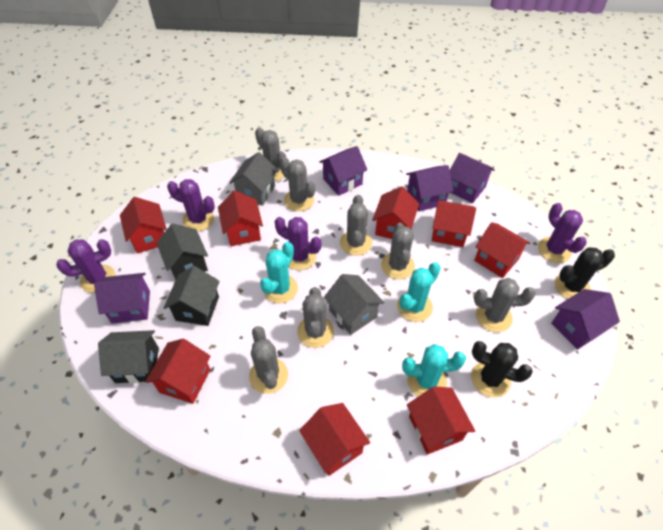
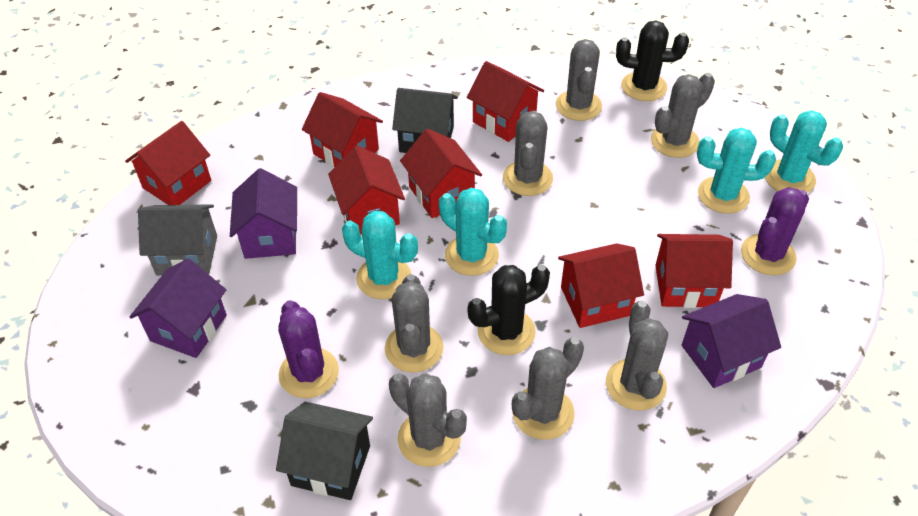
black house: [98,330,159,383] [157,223,208,280] [164,266,220,326] = 3 -> [276,402,373,500] [392,88,458,153] = 2
grey house: [229,152,278,206] [324,274,384,335] = 2 -> [138,204,217,275] = 1
purple cactus: [56,239,116,293] [167,179,215,231] [275,217,322,270] [538,203,587,263] = 4 -> [278,300,339,398] [741,187,809,275] = 2
purple house: [94,273,150,324] [319,146,367,196] [406,165,453,212] [450,153,495,203] [551,289,620,350] = 5 -> [130,259,227,358] [230,168,297,259] [682,294,781,388] = 3
red house: [120,197,167,253] [145,339,211,404] [218,191,263,246] [299,403,370,476] [372,186,419,239] [407,386,475,454] [432,200,476,247] [474,222,530,278] = 8 -> [125,121,211,205] [302,92,383,167] [328,145,405,234] [400,129,482,218] [467,61,544,142] [558,243,644,328] [655,234,733,308] = 7
turquoise cactus: [260,242,298,303] [397,262,441,322] [402,344,466,396] = 3 -> [342,211,418,299] [439,188,507,276] [697,128,776,214] [765,110,843,193] = 4

